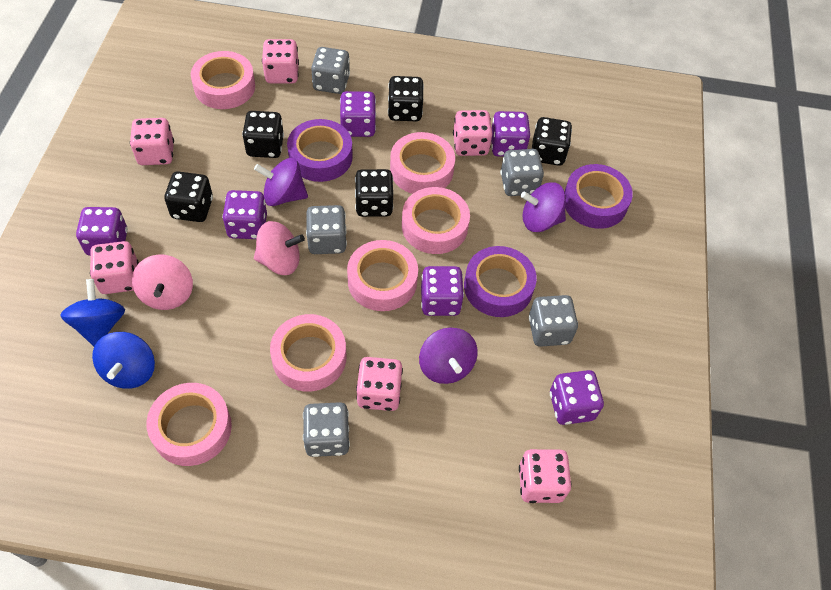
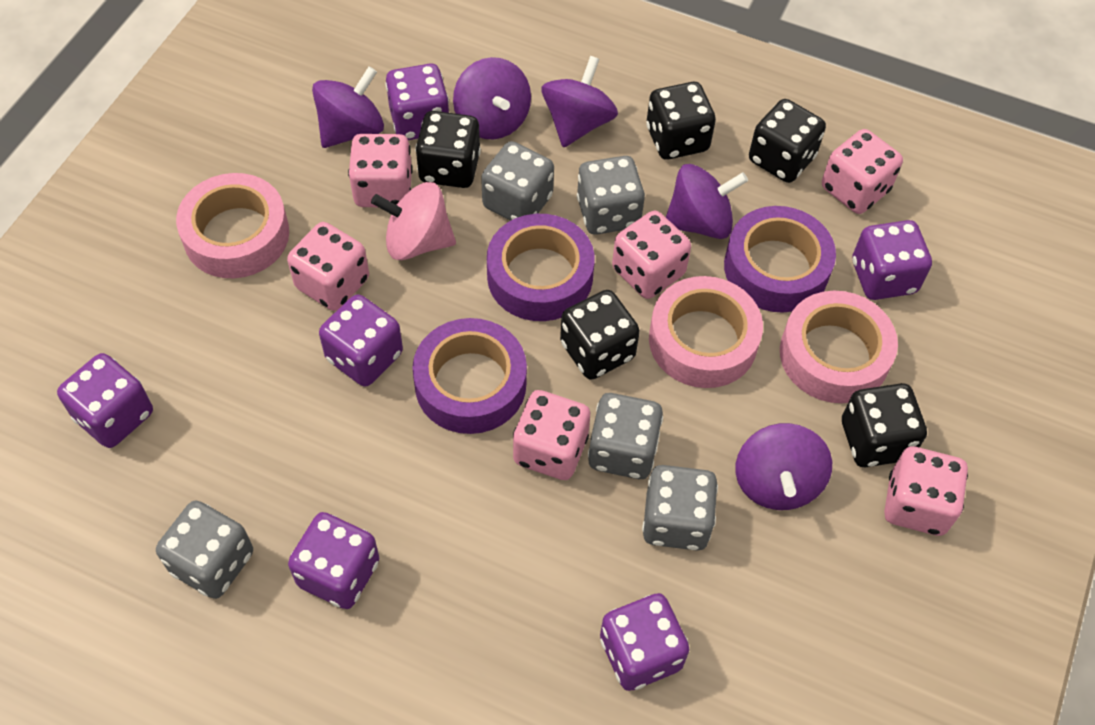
blue spinning top: [60,279,125,347] [92,332,155,389] = 2 -> none = 0
pink spinning top: [132,255,193,310] [254,221,305,275] = 2 -> [371,182,456,260] = 1
pink tape: [146,383,232,466] [191,51,255,109] [270,314,346,392] [347,240,418,311] [390,132,455,194] [402,187,470,254] = 6 -> [176,173,289,278] [649,276,763,388] [780,291,898,403] = 3
purple spinning top: [254,158,308,206] [419,327,478,384] [521,182,566,232] = 3 -> [312,66,384,148] [453,57,531,139] [542,56,618,147] [666,164,748,239] [735,423,832,510] = 5

